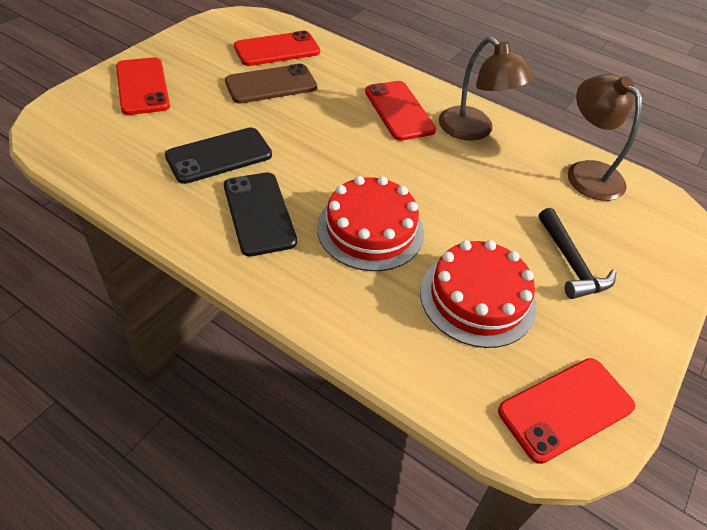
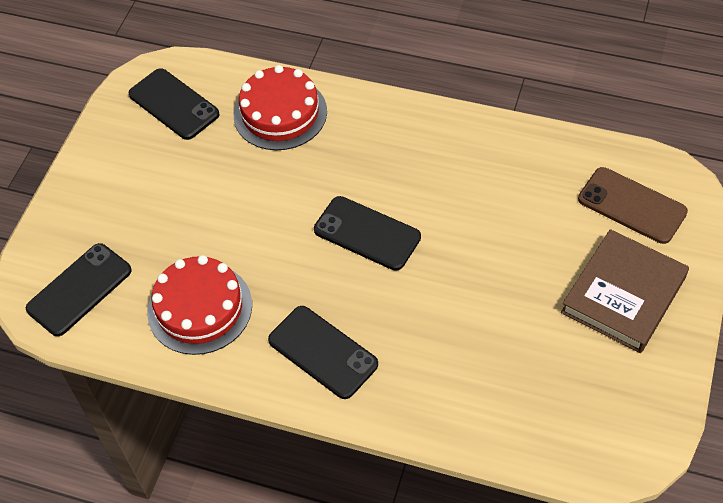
black hammer: [539,208,616,299] = 1 -> none = 0
black phone: [165,127,272,184] [224,172,297,256] = 2 -> [26,243,132,336] [128,68,220,140] [268,306,378,399] [314,196,421,271] = 4
brown book: none = 0 -> [561,229,689,353] = 1
brown lamp: [439,37,534,141] [568,74,642,201] = 2 -> none = 0
red phone: [116,57,170,115] [234,31,320,66] [365,81,436,141] [498,358,635,464] = 4 -> none = 0

